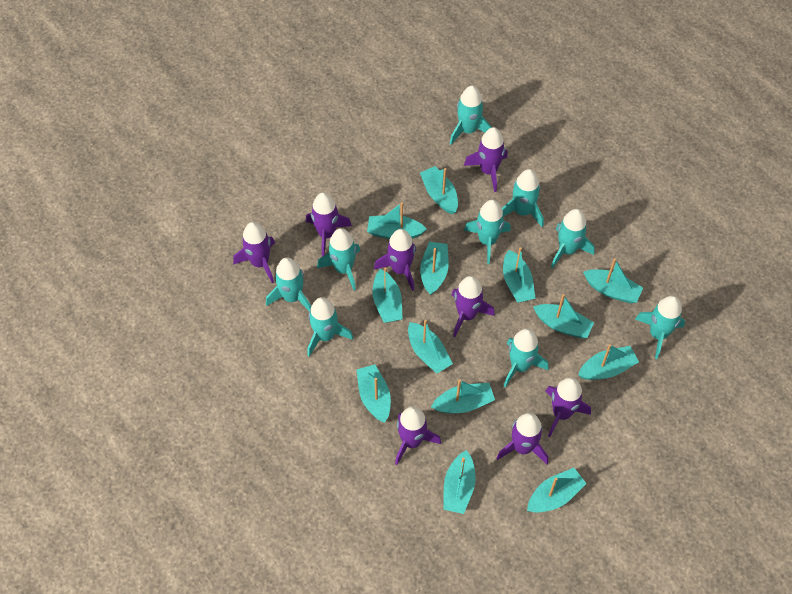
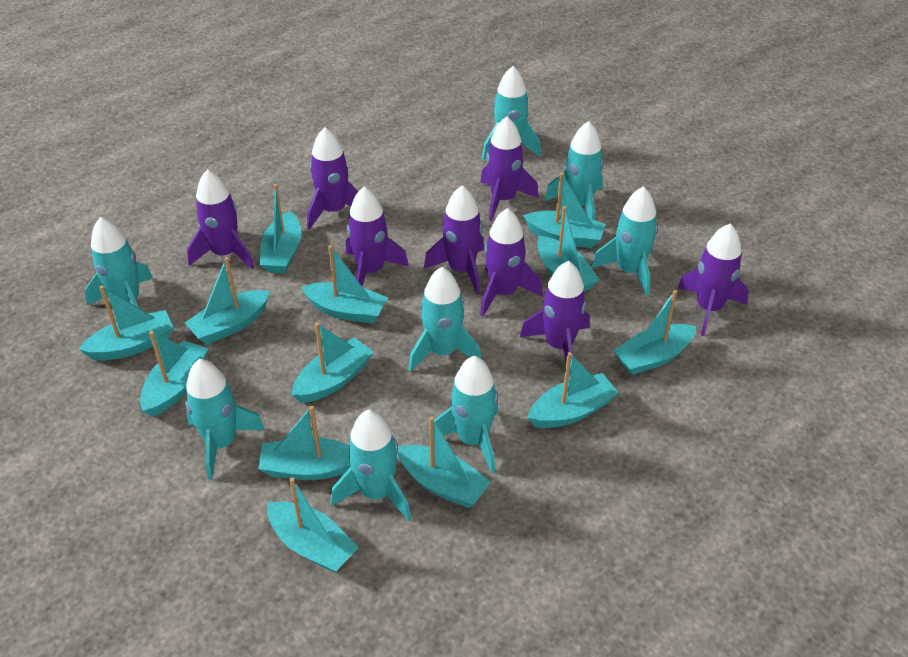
turquoise rocket: [266,257,311,312] [307,297,353,356] [317,228,360,291] [450,86,492,145] [464,199,511,264] [502,169,544,227] [504,329,548,388] [551,209,595,269] [635,296,685,359] = 9 -> [85,217,153,308] [185,359,265,480] [330,410,411,521] [408,267,481,372] [428,356,498,473] [482,66,541,160] [544,121,604,220] [591,186,658,296] = 8

